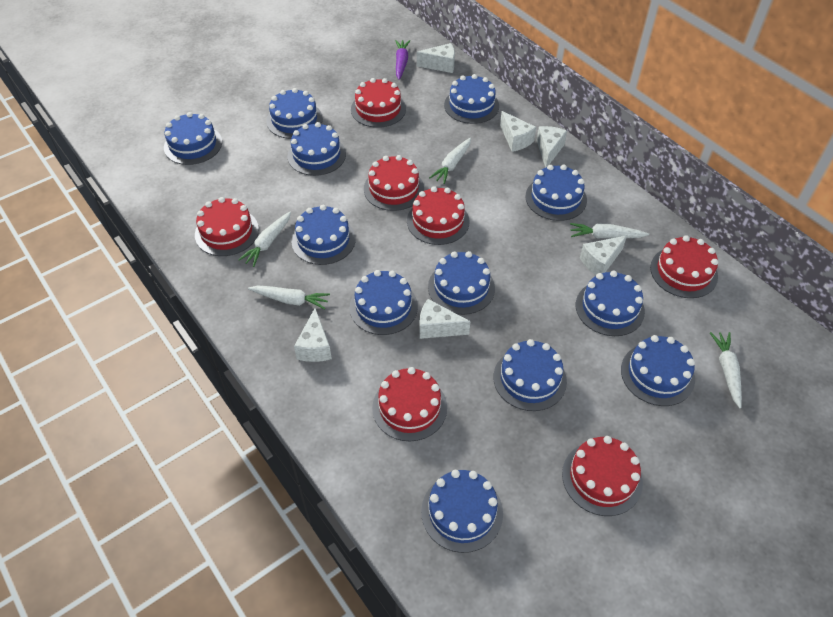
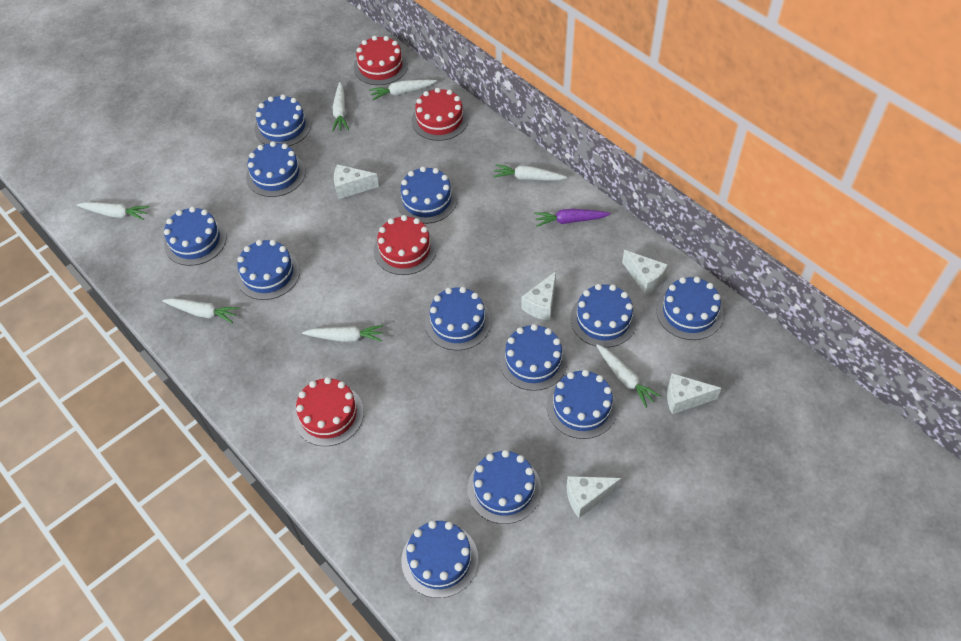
red cake: [195,197,259,256] [351,78,406,128] [364,155,424,211] [372,367,447,441] [407,186,469,245] [562,436,643,516] [650,235,718,298] = 7 -> [294,377,364,446] [354,36,408,85] [374,215,436,275] [412,88,468,141] = 4
white carrot: [238,211,291,267] [248,286,330,310] [429,138,471,184] [570,223,649,238] [710,332,742,408] = 5 -> [77,202,149,220] [162,298,239,323] [302,325,384,342] [332,82,349,132] [369,80,437,100] [494,164,567,181] [596,344,661,408] = 7
white cheese: [294,308,332,362] [417,43,455,73] [419,299,470,339] [500,111,536,152] [536,126,567,168] [580,235,627,275] = 6 -> [334,164,379,199] [521,271,556,321] [567,476,622,518] [622,250,668,296] [667,373,721,414] = 5

